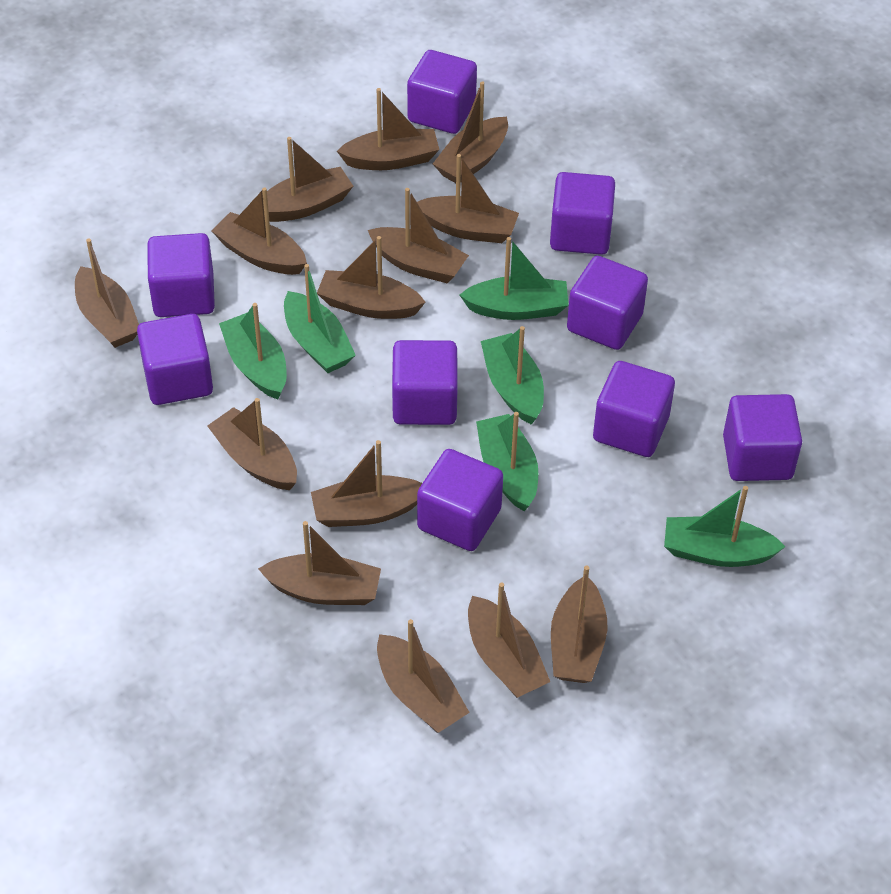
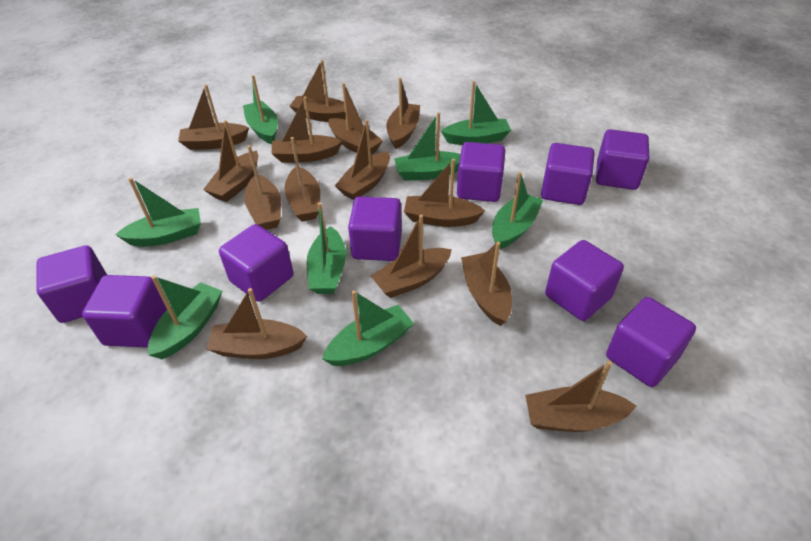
green boat: [219,303,287,399] [284,264,356,373] [460,237,569,320] [476,412,538,511] [481,326,544,424] [664,486,786,567] = 6 -> [115,178,201,246] [148,275,222,359] [243,75,278,144] [306,202,346,294] [322,290,414,366] [394,112,461,181] [441,81,511,145] [492,172,543,249] = 8

